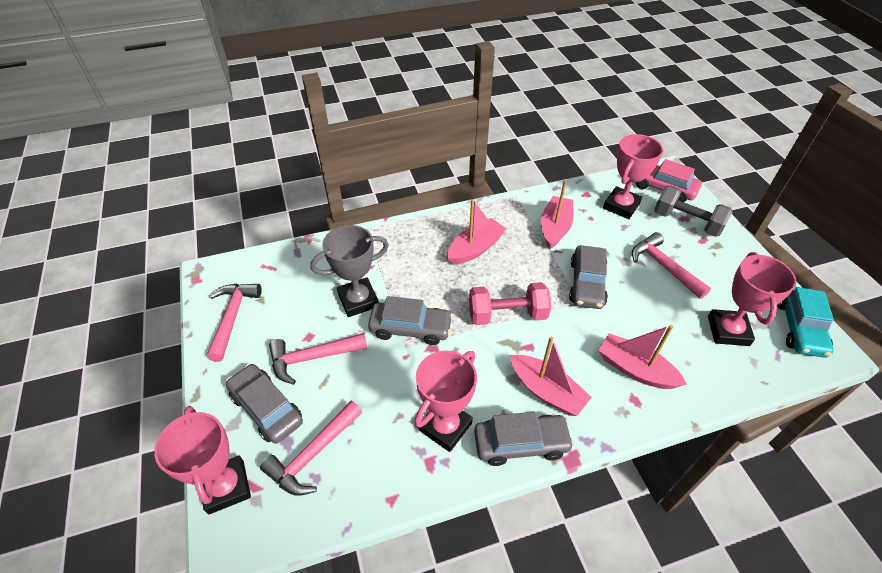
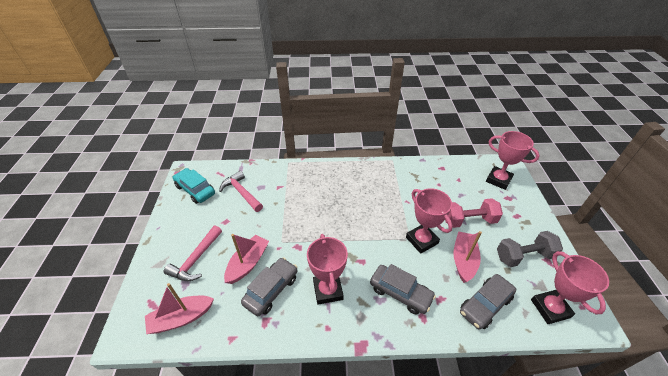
grey car: [226,364,303,444] [368,296,453,345] [474,412,574,466] [569,245,608,309] = 4 -> [241,257,298,316] [370,264,436,315] [460,274,516,330] = 3
grey trophy: [311,225,389,317] = 1 -> none = 0
pink boat: [447,199,506,265] [510,337,592,416] [541,180,574,249] [598,325,687,389] = 4 -> [145,283,214,334] [224,234,269,284] [453,231,482,283] = 3
pink car: [636,159,702,202] = 1 -> none = 0
pink hammer: [207,284,262,362] [260,401,362,496] [269,333,367,385] [632,232,711,299] = 4 -> [164,225,222,281] [219,171,263,212] = 2

